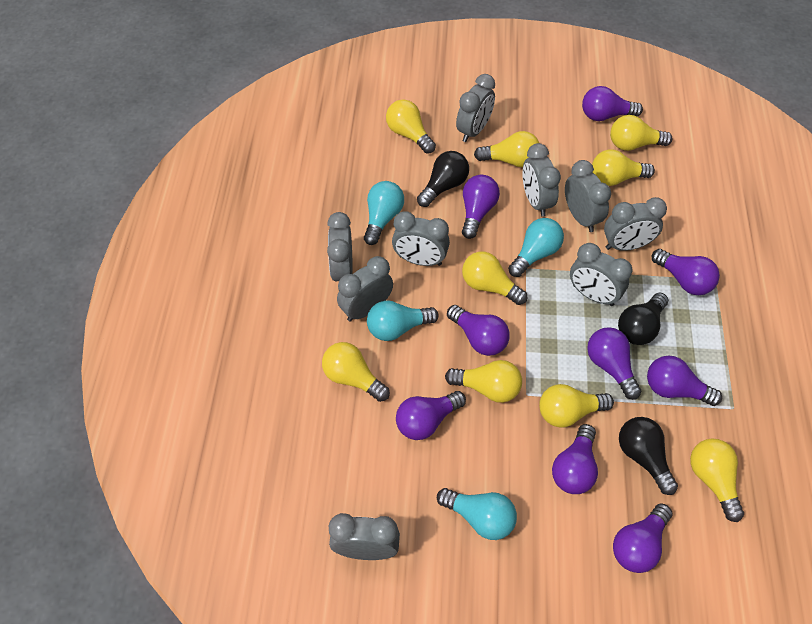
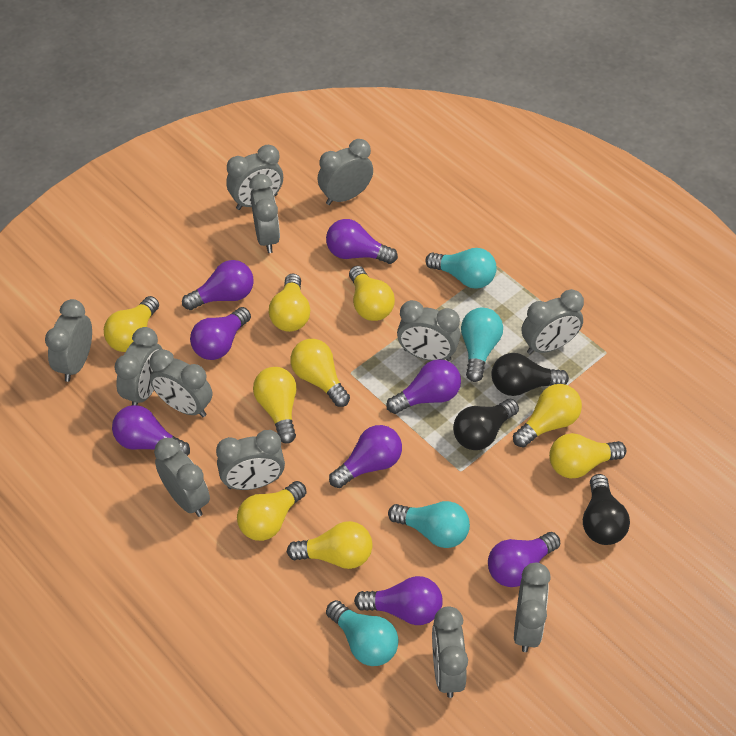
grey clock: [327,212,353,281] [329,513,400,560] [337,256,393,322] [392,211,450,266] [456,74,495,142] [522,143,561,217] [565,160,611,232] [570,243,632,306] [604,197,667,251] = 9 -> [45,299,92,382] [115,327,162,405] [150,349,212,417] [154,438,210,517] [216,430,285,490] [226,145,283,210] [249,174,280,253] [317,139,373,205] [397,300,460,361] [432,607,468,698] [514,563,551,652] [522,289,584,354] = 12
purple light bulb: [396,391,466,440] [447,305,510,356] [462,175,500,239] [552,424,598,494] [582,86,643,121] [587,327,642,400] [613,503,673,573] [647,355,722,406] [651,249,720,295] = 9 -> [112,405,190,456] [182,260,254,310] [190,307,251,360] [326,219,398,264] [329,425,402,488] [354,576,443,625] [386,359,461,414] [488,532,560,587] = 8

